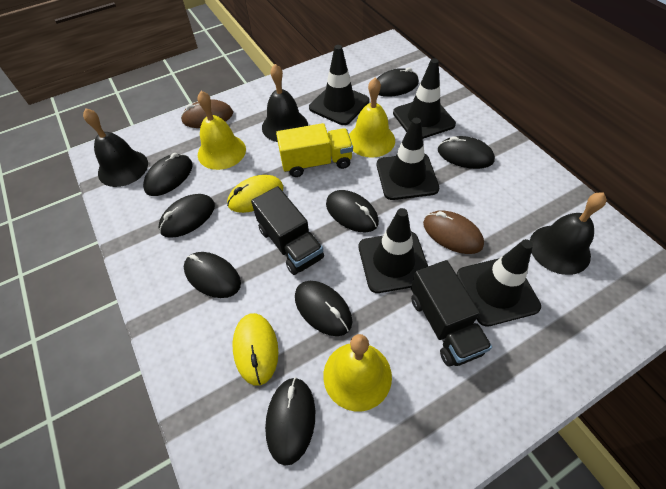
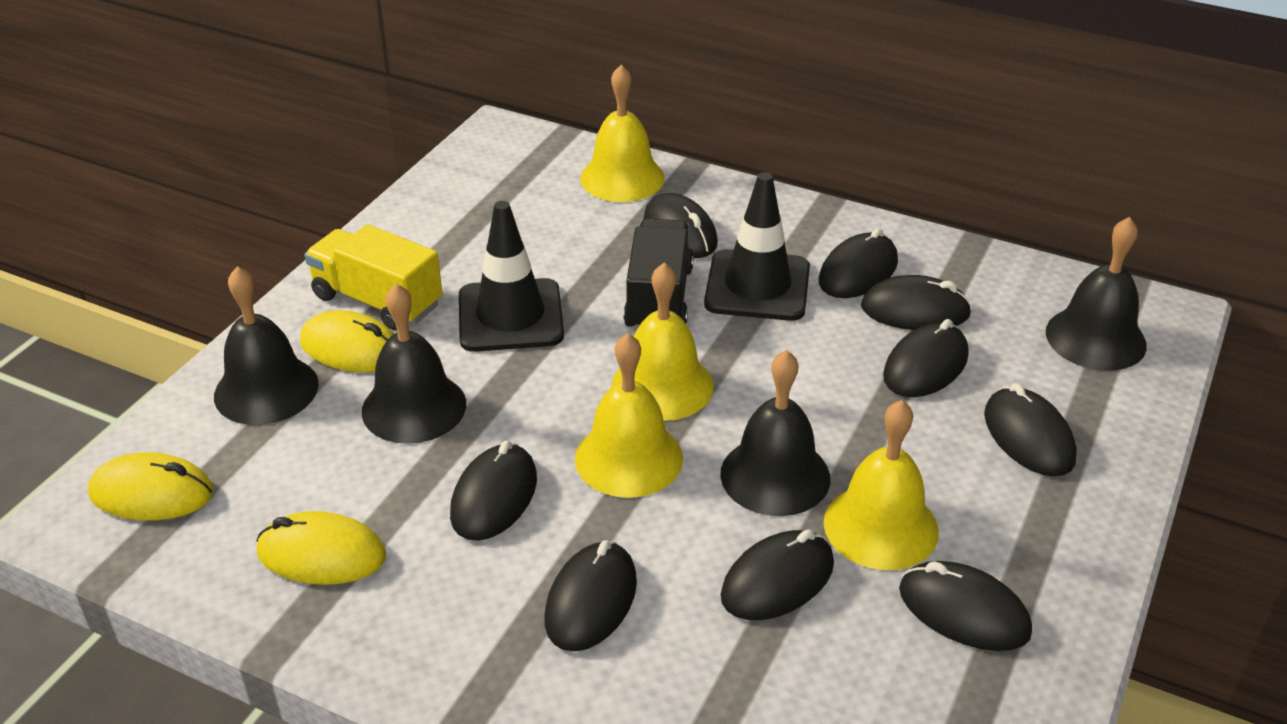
black bell: [83,108,148,187] [262,64,308,142] [530,192,607,275] = 3 -> [214,267,319,425] [362,284,466,444] [720,350,830,516] [1046,217,1147,371] = 4
black mouse: [143,153,193,196] [159,194,215,238] [184,252,241,298] [265,377,315,466] [295,281,352,336] [326,190,379,232] [377,67,419,97] [438,136,495,169] = 8 -> [450,441,537,541] [545,540,637,651] [643,193,718,258] [721,529,834,620] [818,228,898,298] [861,275,972,330] [883,319,968,397] [899,561,1032,651] [984,383,1077,476] = 9
black traffic cone: [309,45,369,125] [359,208,428,293] [377,118,439,200] [393,58,456,139] [457,239,541,327] = 5 -> [459,201,564,352] [704,172,810,321] = 2
black truck: [251,186,324,275] [411,260,492,367] = 2 -> [624,219,693,331] = 1
brown mouse: [181,99,233,128] [423,210,484,254] = 2 -> none = 0
yellow bell: [197,91,246,170] [323,334,392,411] [349,78,395,158] = 3 -> [575,333,683,498] [580,65,665,202] [611,263,714,421] [824,400,939,570] = 4
yellow mouse: [227,175,283,213] [233,313,278,386] = 2 -> [88,452,214,521] [256,511,386,585] [300,310,394,372] = 3

